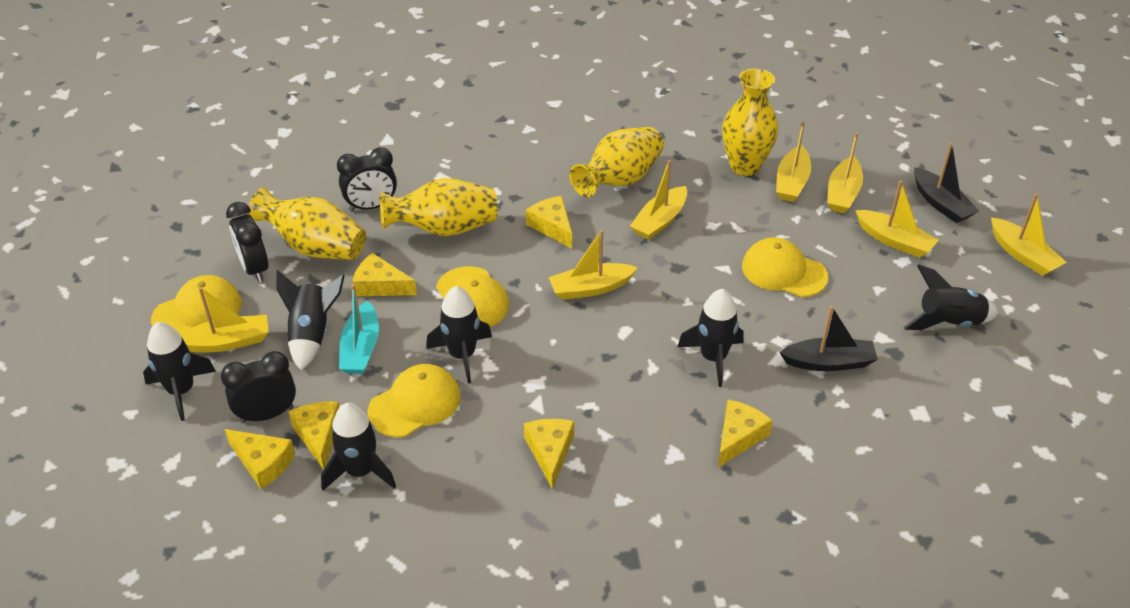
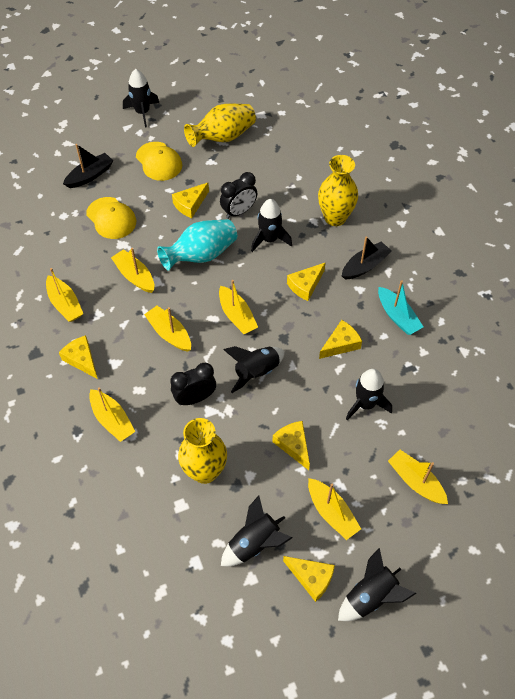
black clock: [221,351,296,423] [226,202,268,282] [337,147,397,211] = 3 -> [170,363,216,405] [220,172,257,219] = 2
turquoise vase: none = 0 -> [157,219,237,271] = 1
yellow cap: [151,275,242,334] [367,364,461,437] [436,266,509,327] [742,237,828,297] = 4 -> [86,197,136,239] [136,142,182,181] = 2
yellow vase: [248,187,366,260] [380,178,497,236] [570,127,664,197] [722,68,778,176] = 4 -> [178,418,227,484] [184,104,256,147] [318,155,358,226] = 3

